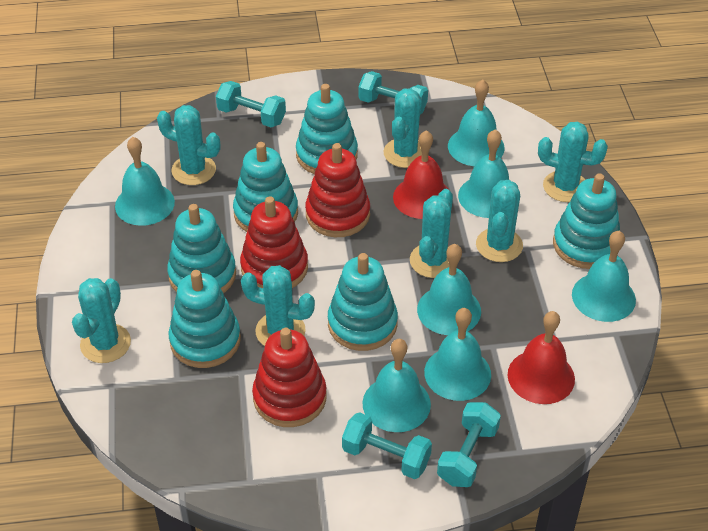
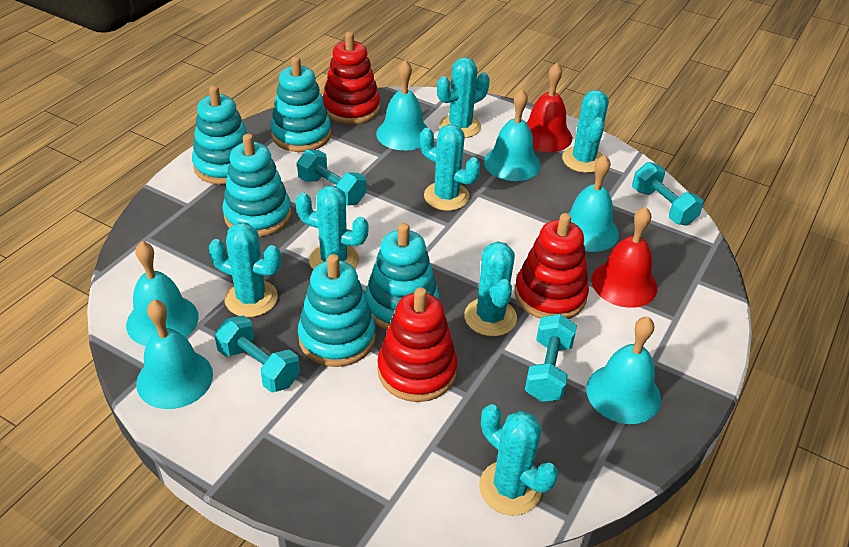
turquoise bell: [115,137,175,226] [363,339,431,432] [417,244,481,335] [424,308,491,401] [448,80,505,166] [458,129,509,218] [572,231,636,322] = 7 -> [126,241,199,346] [136,300,213,409] [376,60,428,151] [484,89,540,181] [568,155,619,252] [586,317,661,424] = 6
turquoise stacking toy: [167,204,236,293] [168,270,241,368] [233,142,298,232] [296,84,358,174] [328,253,398,351] [553,173,620,269] = 6 -> [192,85,248,185] [223,134,292,237] [270,56,331,152] [298,254,376,367] [365,223,439,330] = 5

